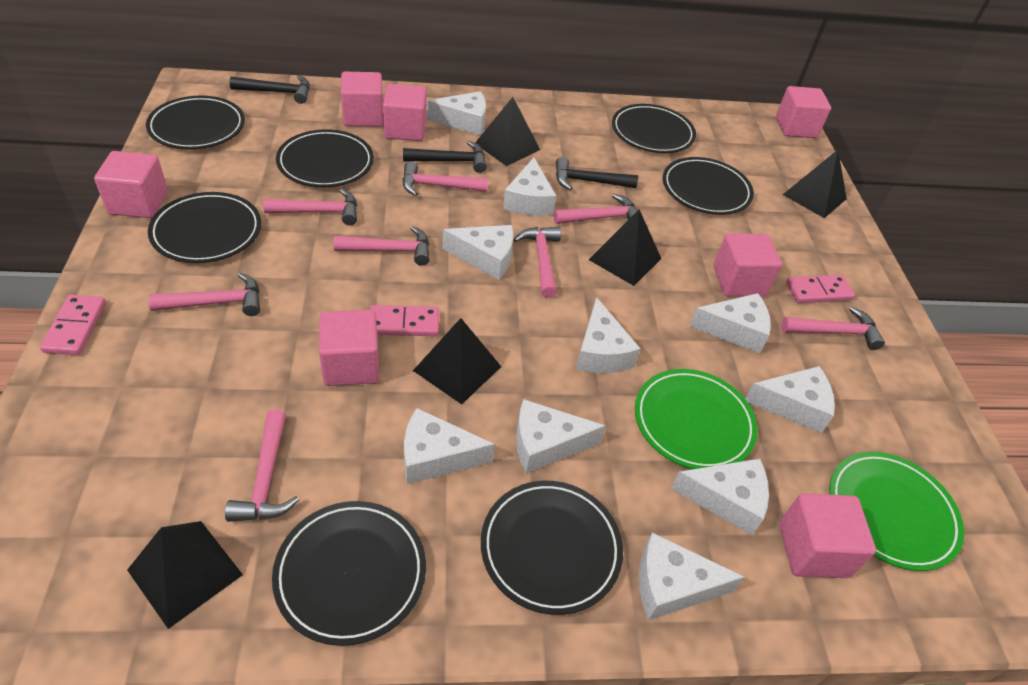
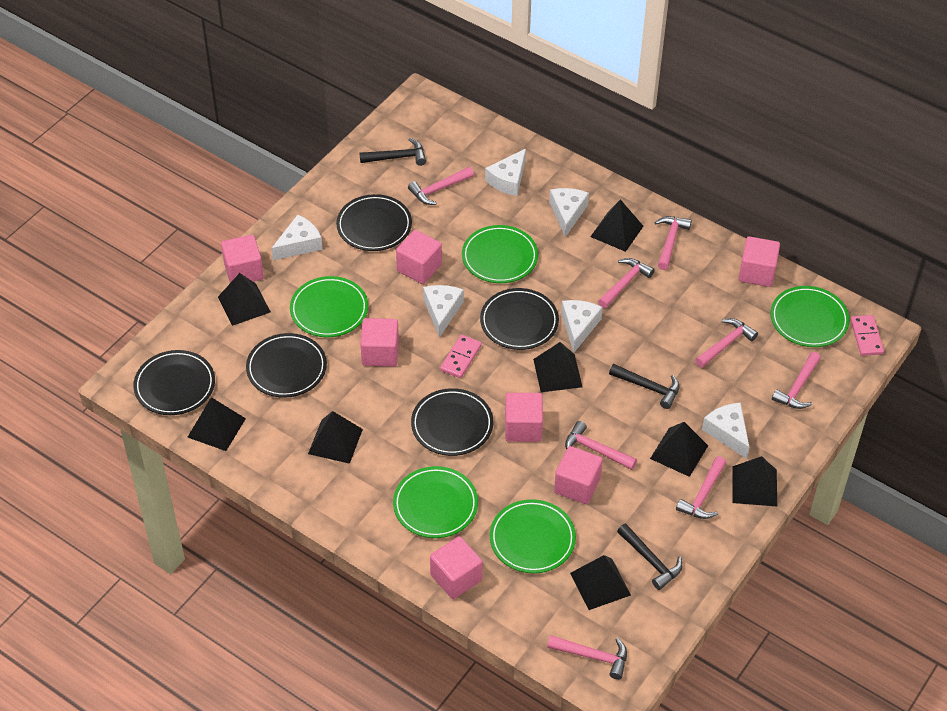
black plate: [146,96,245,149] [148,192,261,263] [272,501,426,646] [276,129,374,187] [481,481,623,615] [612,104,696,153] [663,157,754,215] = 7 -> [133,350,215,415] [246,333,327,398] [336,194,412,251] [411,388,493,456] [480,288,559,350] = 5
black pyramid: [127,521,243,629] [413,318,502,404] [475,97,540,166] [589,210,662,286] [783,150,847,218] = 5 -> [188,397,246,451] [218,273,271,326] [308,411,363,464] [533,342,583,392] [570,555,631,610] [590,199,643,252] [650,422,708,477] [732,456,777,506] = 8
green plate: [635,369,758,469] [829,452,964,571] = 2 -> [290,276,368,337] [393,466,478,538] [462,225,538,283] [490,499,576,573] [770,286,850,347] = 5
pink domino: [40,295,106,355] [370,305,439,336] [786,275,855,303] = 3 -> [440,335,482,378] [850,315,884,356] = 2
white cheese: [404,408,495,484] [427,91,486,136] [442,225,514,280] [503,158,556,216] [516,399,606,473] [576,297,641,373] [639,532,745,620] [671,458,769,535] [689,293,771,353] [745,366,835,433] = 10 -> [271,215,323,260] [423,285,464,338] [485,149,526,196] [549,188,589,237] [561,300,603,353] [702,403,750,459] = 6

